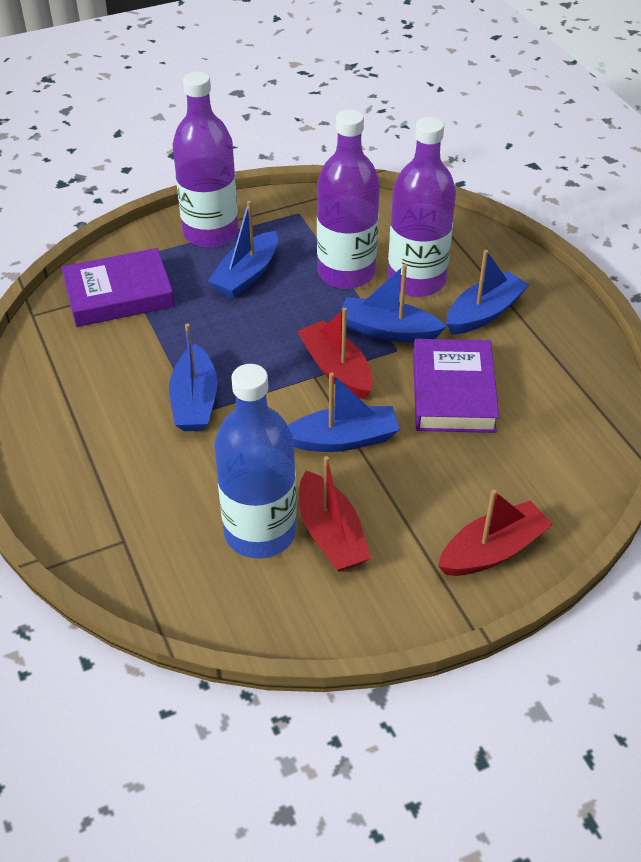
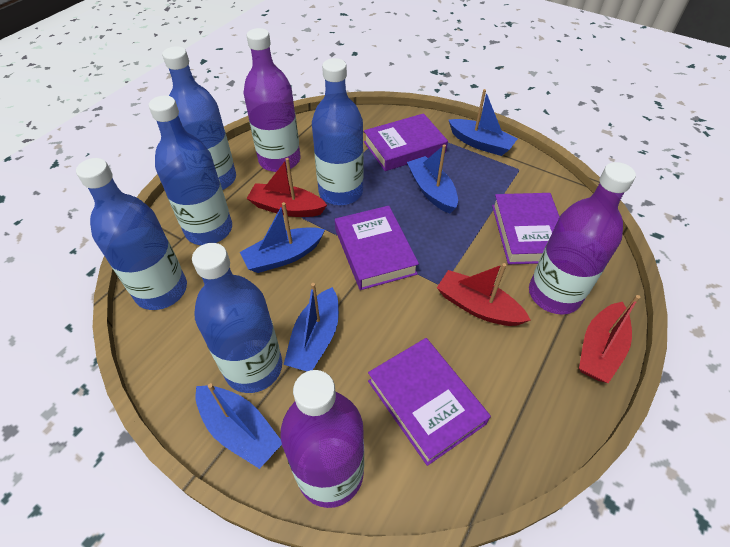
blue bottle: [214,364,297,559] = 1 -> [76,158,187,310] [149,95,232,245] [162,46,236,190] [192,243,282,393] [312,58,364,205] = 5
purple book: [61,248,175,327] [413,339,499,433] = 2 -> [335,206,419,290] [364,113,448,171] [368,338,491,466] [492,193,560,264] = 4

